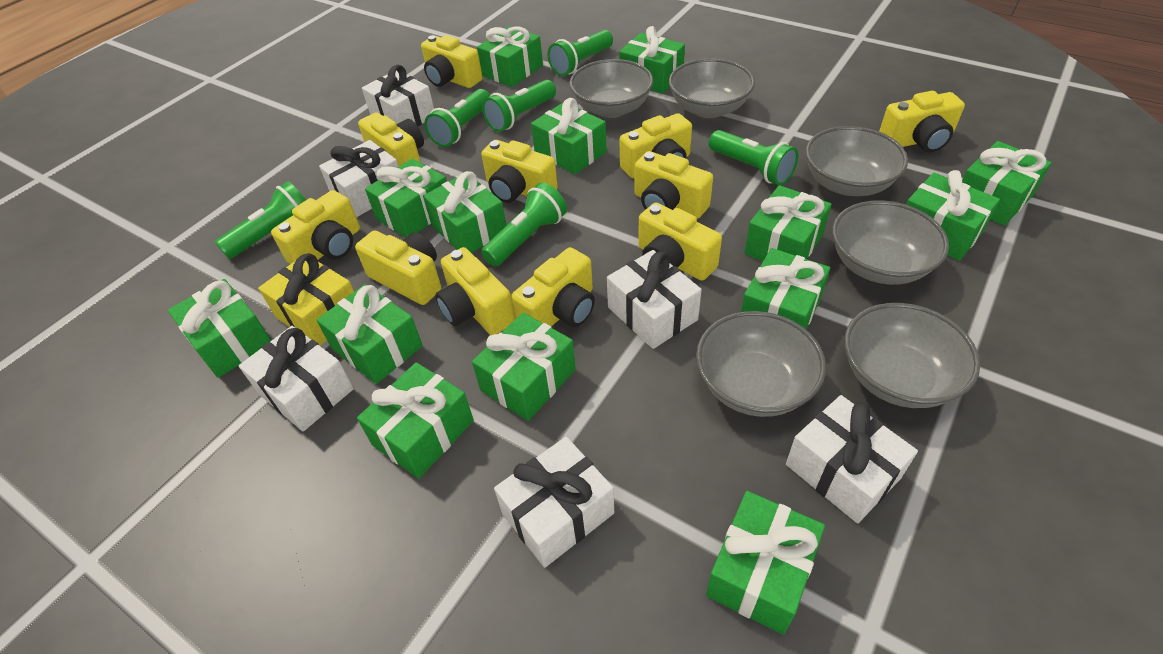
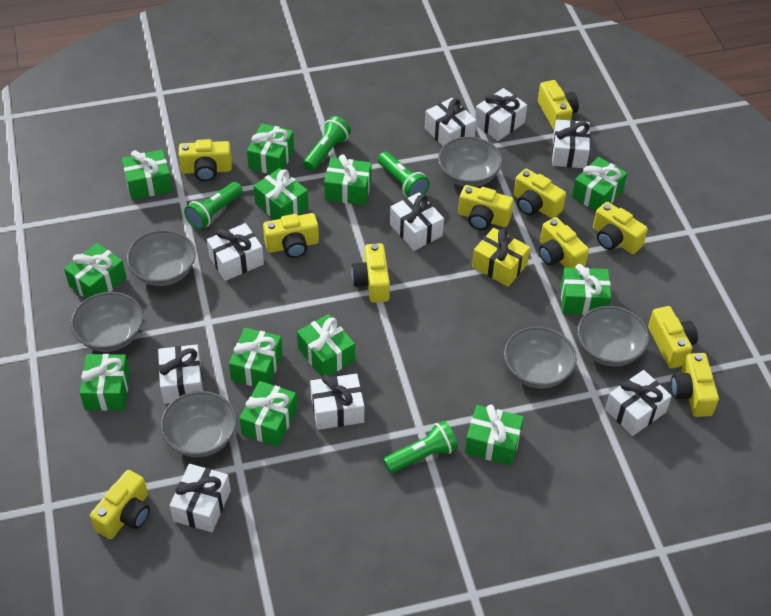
green flashlight: [215,181,306,259] [424,89,490,147] [481,182,567,267] [482,80,556,132] [547,30,613,76] [709,130,798,185] = 6 -> [184,182,243,230] [303,116,351,171] [378,152,429,197] [383,421,458,473] = 4
green gift: [168,279,271,378] [317,284,423,384] [357,362,474,479] [365,158,447,238] [423,171,506,253] [472,313,576,421] [477,26,543,87] [531,98,607,174] [619,26,685,94] [706,491,825,634] [741,248,830,329] [744,185,832,261] [906,170,1000,261] [962,141,1052,226] = 14 -> [64,243,126,299] [80,354,130,411] [122,150,173,200] [229,328,283,387] [239,381,297,447] [247,123,294,174] [253,168,309,220] [297,314,355,377] [324,154,371,205] [465,405,524,466] [560,264,611,315] [572,157,627,211] = 12
white gift: [239,326,354,431] [319,140,399,217] [362,65,434,126] [494,437,614,568] [607,250,702,349] [786,395,918,523] = 6 -> [158,345,203,404] [169,464,231,532] [207,223,264,281] [310,374,364,430] [390,192,444,251] [425,98,476,146] [475,88,527,141] [552,119,590,168] [605,370,672,436] = 9

